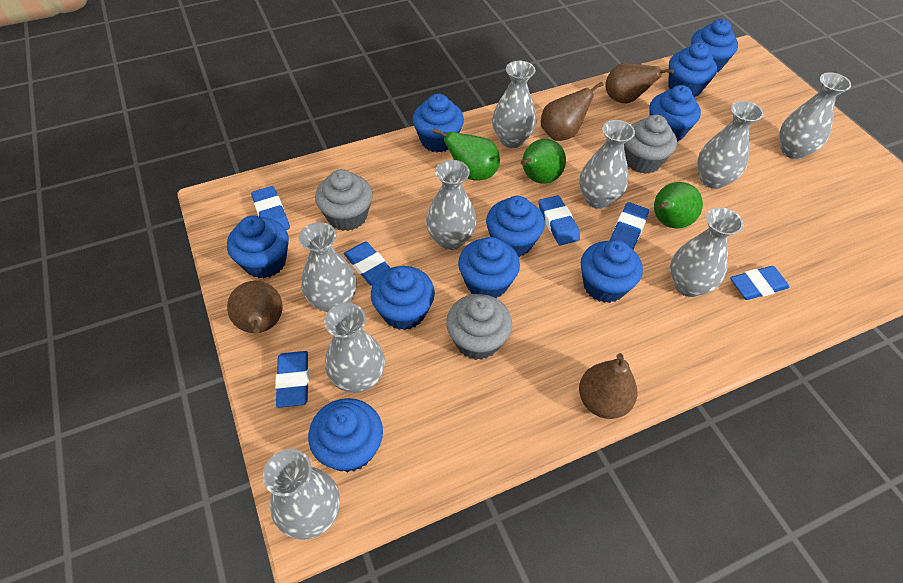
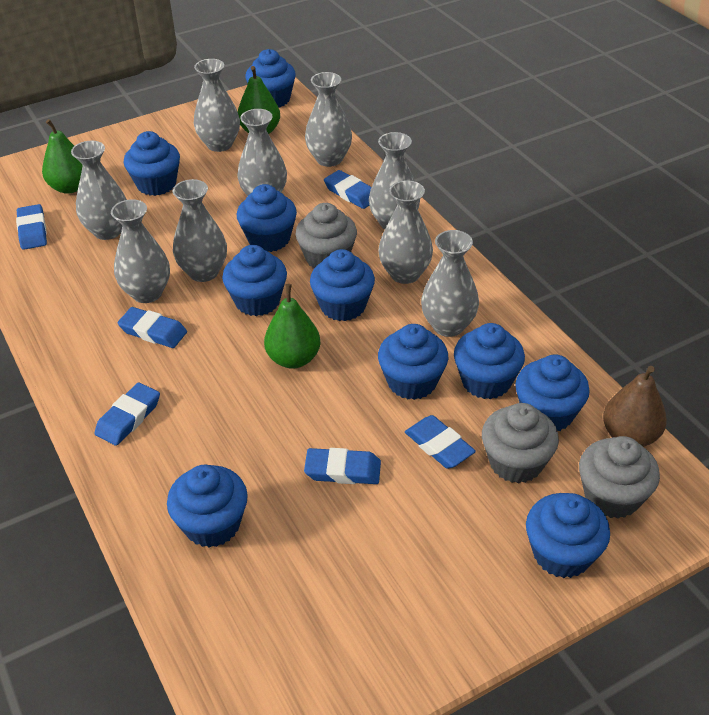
brown pear: [227,281,282,333] [541,81,604,141] [579,353,637,419] [605,63,674,103] = 4 -> [603,366,667,447] = 1

